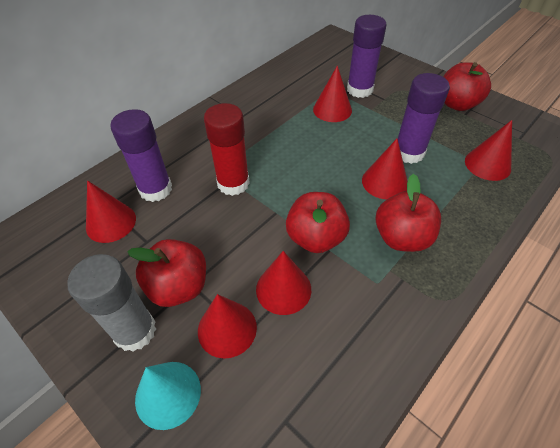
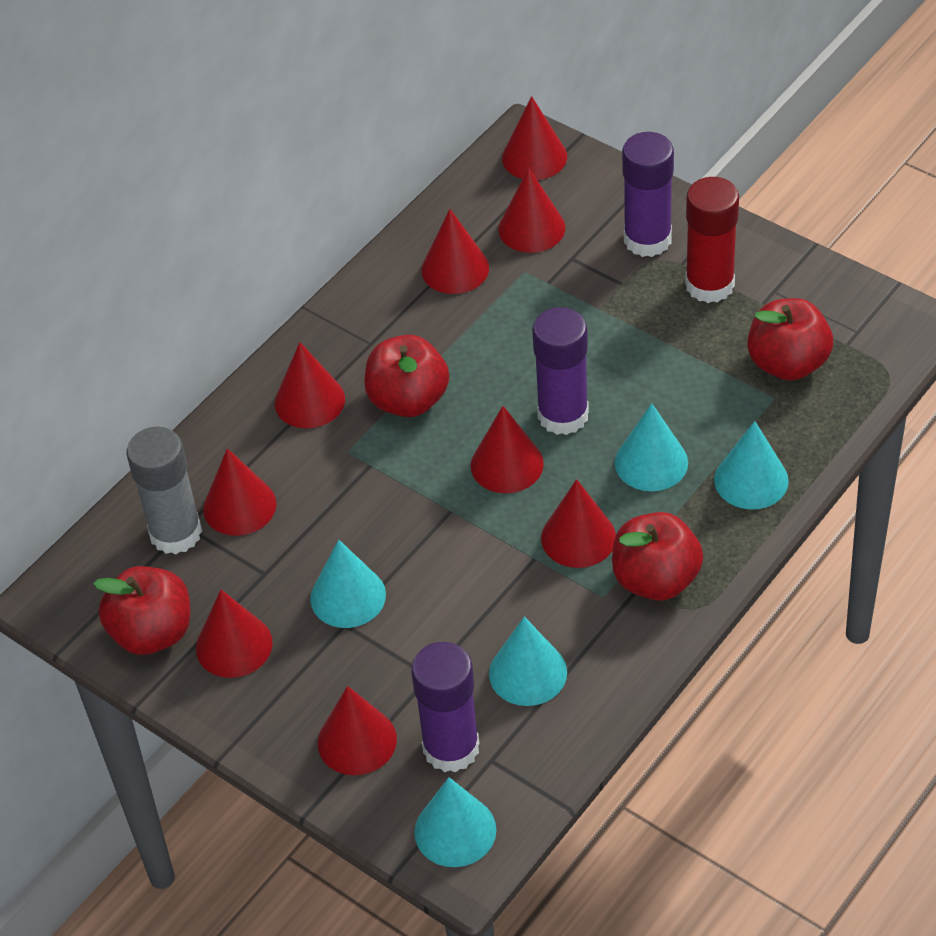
red cone: [86,180,136,243] [198,294,257,359] [256,251,311,315] [313,66,352,122] [362,139,408,199] [465,120,512,181] = 6 -> [196,590,273,678] [203,448,276,536] [275,342,345,428] [318,686,397,775] [421,209,489,294] [471,406,544,493] [498,168,565,253] [502,96,567,180] [541,479,616,568] = 9
turquoise cone: [135,362,201,430] = 1 -> [310,540,386,628] [414,777,496,867] [489,616,567,706] [615,403,688,491] [714,421,789,510] = 5

